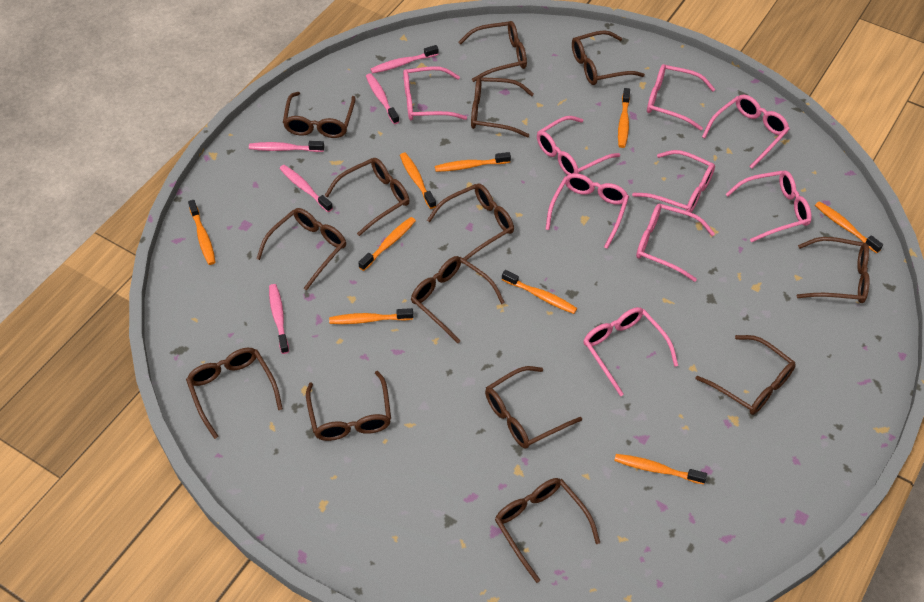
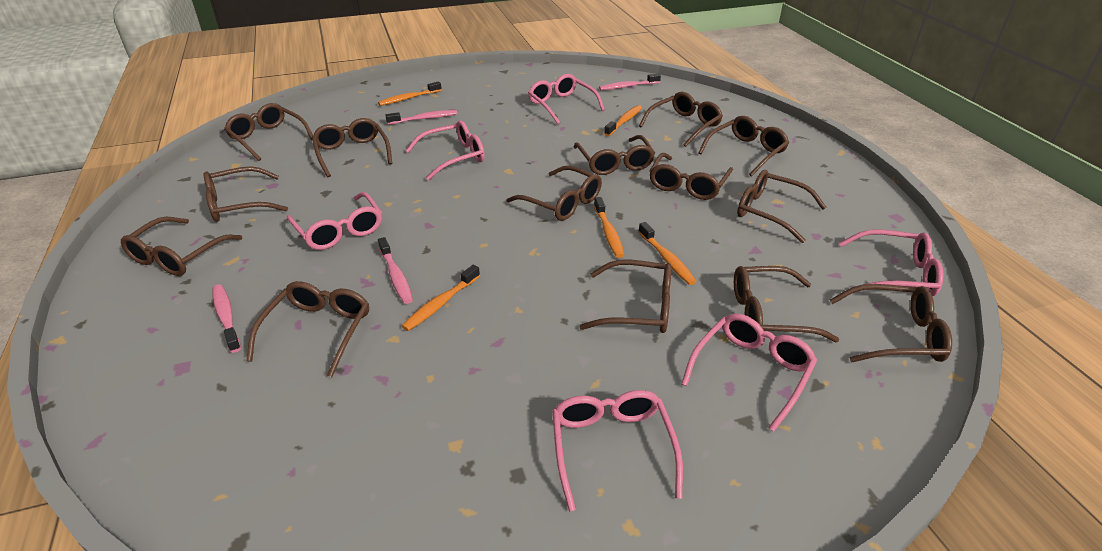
orange toothbrush: [188,200,215,265] [329,308,413,324] [358,217,416,271] [400,153,436,209] [435,152,511,172] [502,270,577,314] [614,454,707,484] [618,88,630,148] [815,201,883,254] = 9 -> [378,81,442,106] [402,265,480,331] [594,197,624,258] [604,105,642,136] [638,222,697,285] = 5
pink glasses: [403,66,467,120] [537,116,620,175] [545,173,629,249] [583,307,678,396] [632,150,715,212] [636,204,715,282] [647,64,716,131] [702,95,790,168] [726,170,812,242] = 9 -> [287,192,382,250] [405,120,485,180] [528,74,605,125] [552,390,683,511] [681,313,817,432] [839,230,944,296] = 6
pink toothbrush: [249,141,324,152] [269,284,289,354] [280,165,333,212] [366,73,399,124] [370,45,439,74] = 5 -> [212,284,241,353] [378,237,413,304] [385,110,457,125] [599,73,661,90] = 4

